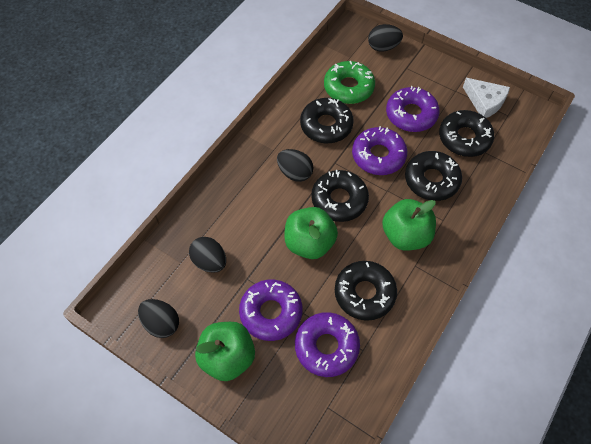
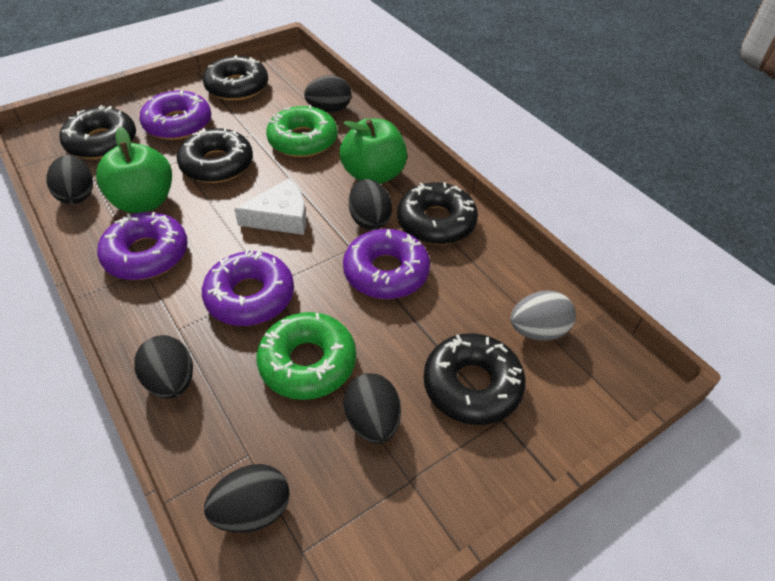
black egg: [138,299,179,338] [189,237,226,273] [277,149,313,182] [368,24,403,52] = 4 -> [46,155,93,204] [134,335,193,399] [204,464,290,533] [304,75,351,112] [344,373,401,444] [349,179,392,230] = 6
green apple: [195,322,255,381] [284,207,338,259] [382,199,436,251] = 3 -> [96,127,172,213] [340,118,407,184] = 2
green donut: [324,61,375,104] = 1 -> [257,312,356,400] [266,105,338,157] = 2
grey egg: none = 0 -> [511,290,576,341] = 1

